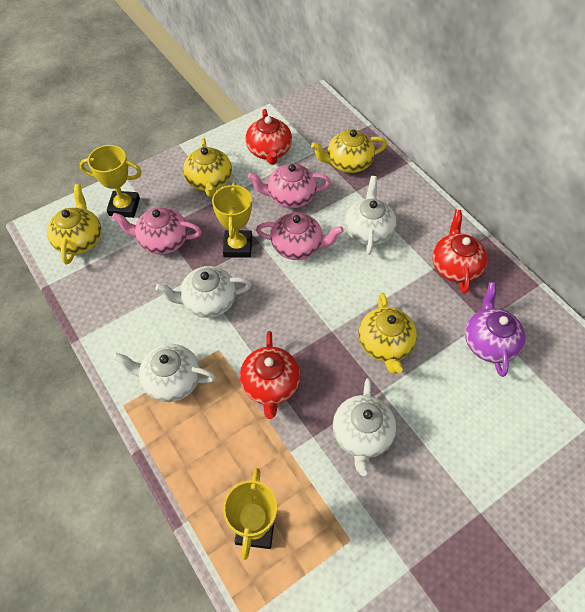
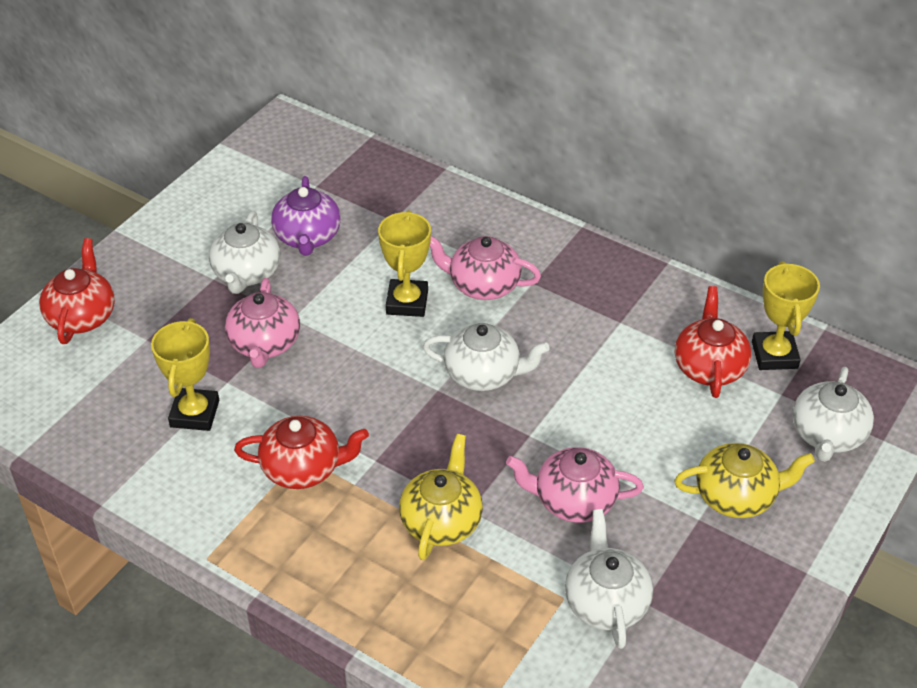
yellow teapot: [47,184,101,265] [183,138,232,197] [311,129,387,173] [359,293,417,374] = 4 -> [399,434,483,560] [674,443,815,518] = 2

